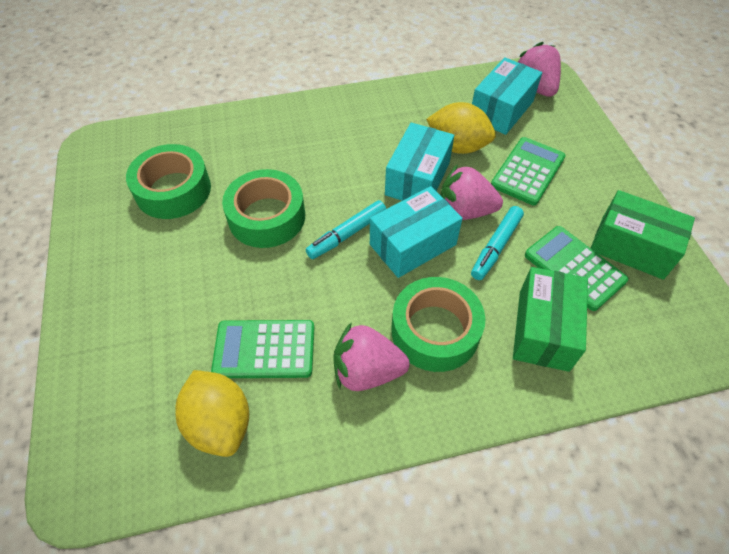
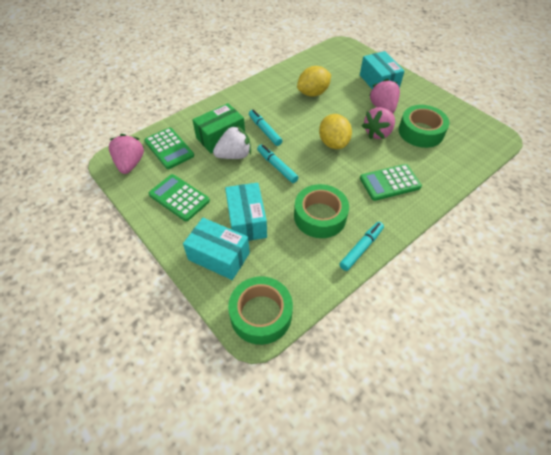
green box: [513,267,588,372] [591,190,695,280] = 2 -> [192,103,245,153] = 1
turquoise marker: [306,200,386,259] [471,206,524,280] = 2 -> [249,110,282,146] [257,144,299,183] [339,222,384,271] = 3
white strawberry: none = 0 -> [213,125,251,159] = 1

